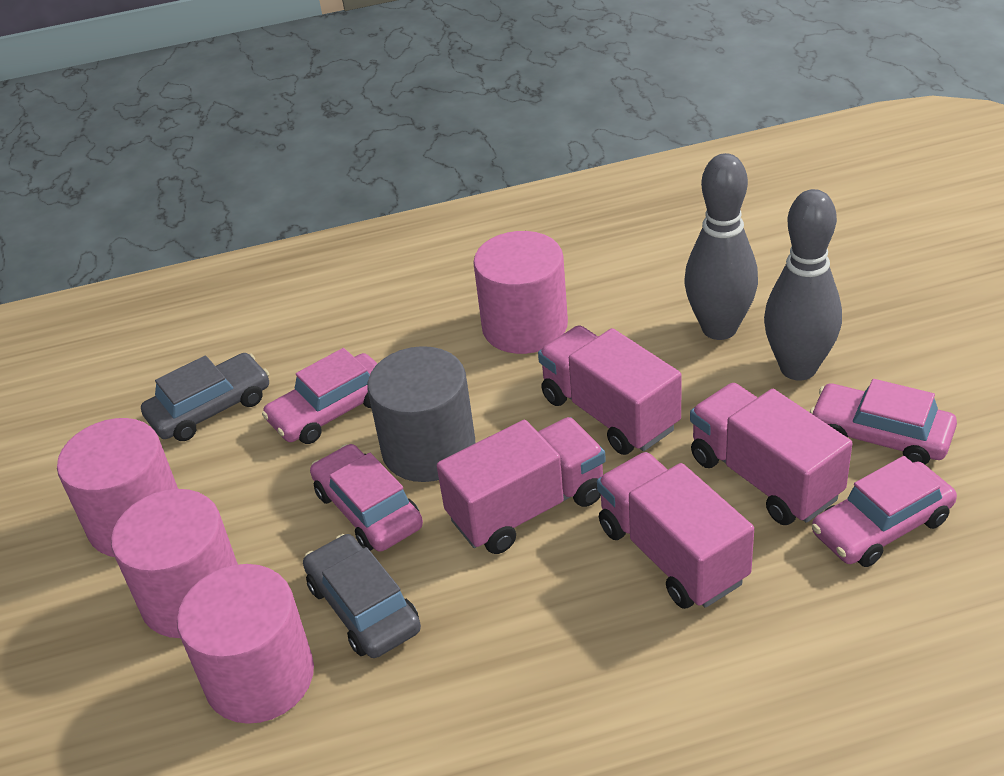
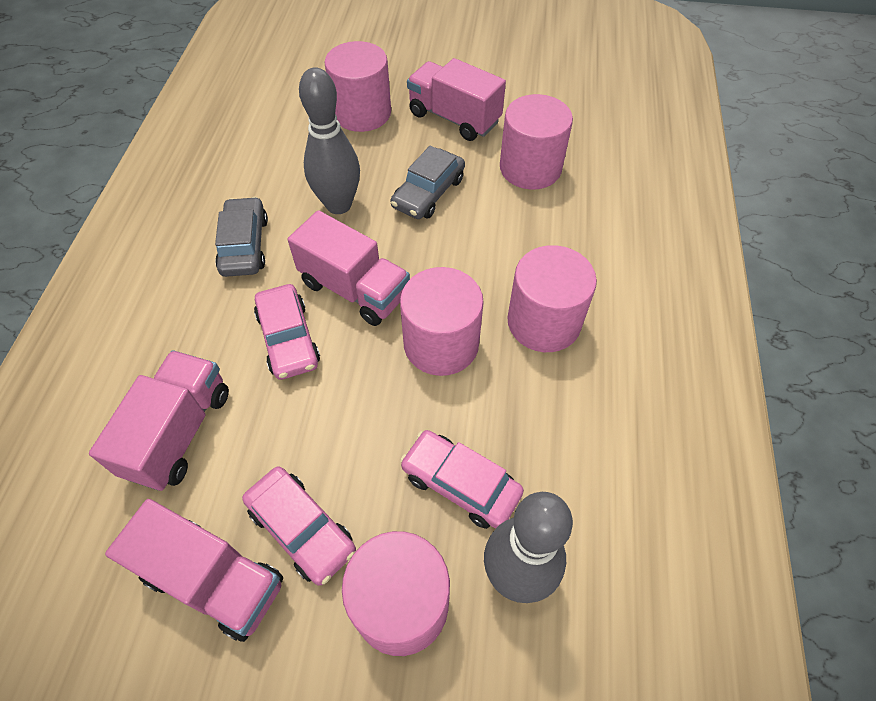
grey cylinder: [367,346,475,482] = 1 -> none = 0
pink car: [262,348,378,444] [310,444,423,552] [810,379,957,465] [812,456,957,567] = 4 -> [242,466,356,586] [254,284,320,380] [400,430,524,529] = 3
pink cylinder: [57,418,178,557] [111,489,238,638] [177,564,314,724] [473,231,568,354] = 4 -> [324,41,391,132] [342,531,450,656] [400,267,484,376] [500,94,573,190] [507,245,597,352] = 5

